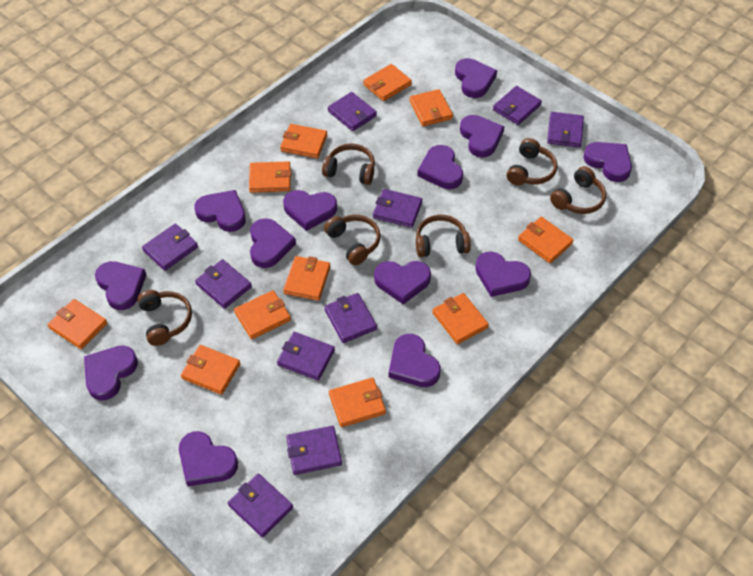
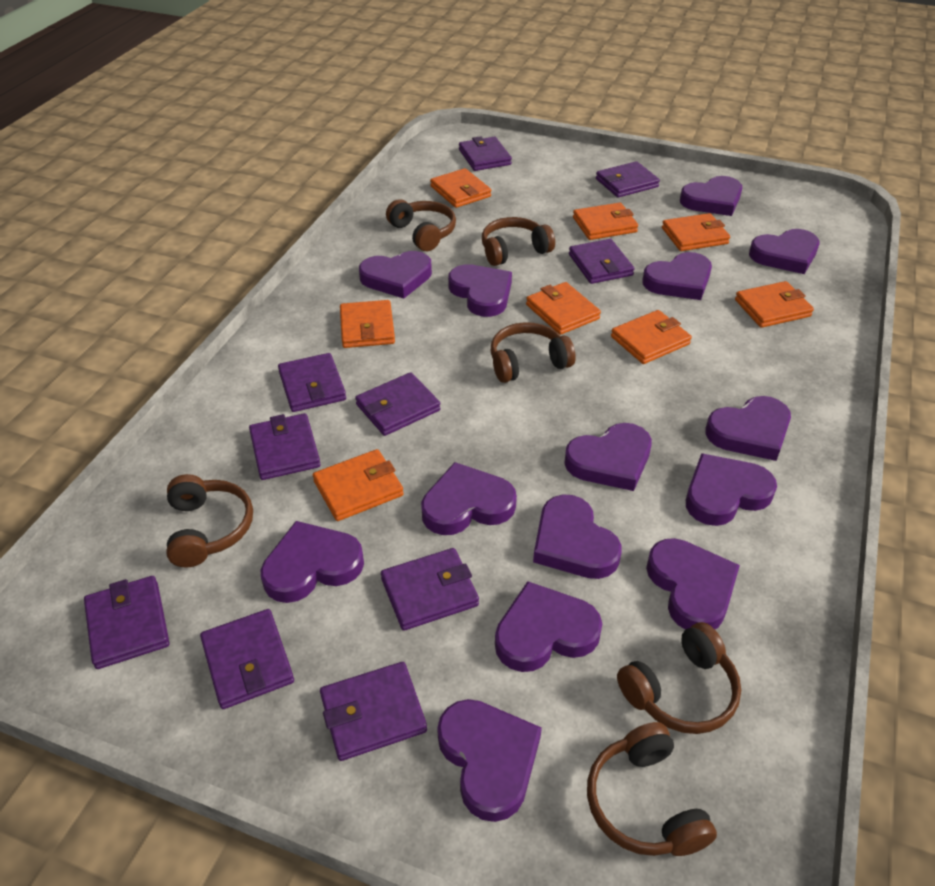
orange wallet: [47,299,108,349] [181,345,241,395] [234,290,291,339] [249,161,291,193] [280,124,327,158] [283,256,331,301] [329,378,386,427] [363,64,412,101] [409,89,453,126] [432,293,489,344] [518,217,574,263] = 11 -> [313,449,404,521] [340,300,395,348] [430,168,491,208] [526,282,601,335] [573,203,638,240] [611,310,692,364] [662,213,730,251] [735,281,814,328] = 8
purple heart: [84,346,138,401] [95,261,146,310] [179,431,238,486] [194,190,246,232] [250,218,296,268] [283,190,337,231] [374,261,431,305] [388,334,441,387] [417,145,463,189] [455,58,497,98] [460,115,505,157] [475,252,531,297] [583,142,632,182] = 13 -> [260,521,364,603] [359,251,432,299] [421,462,517,535] [437,699,542,822] [448,264,512,317] [495,581,602,672] [533,494,622,579] [564,423,652,491] [642,252,712,300] [646,538,740,630] [680,176,742,216] [686,453,777,526] [705,396,791,461] [749,229,819,274] = 14

